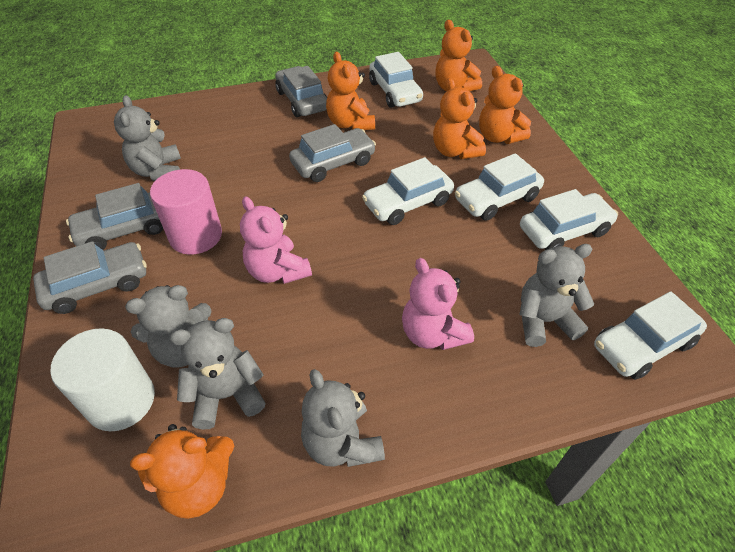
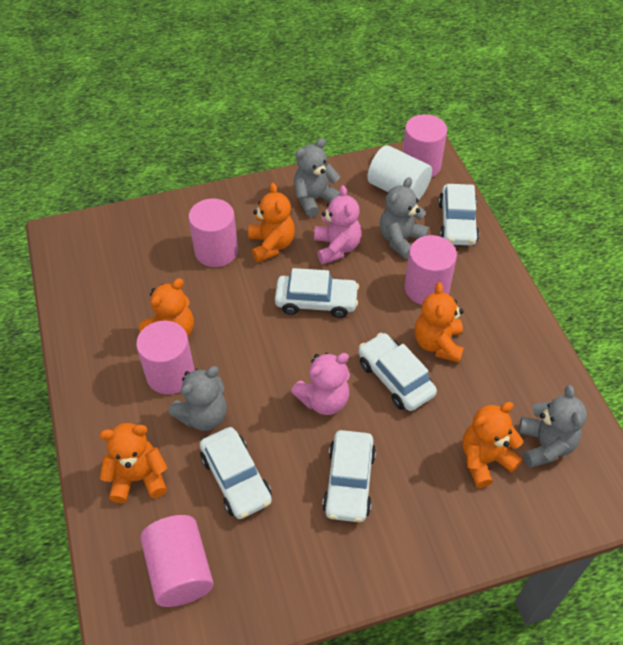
grey car: [33,241,147,314] [66,183,163,250] [275,66,327,117] [289,124,376,182] = 4 -> none = 0
grey teddy bear: [114,95,181,181] [125,285,212,368] [170,318,266,429] [301,369,385,467] [519,244,594,347] = 5 -> [169,366,227,431] [294,138,340,217] [380,177,429,259] [519,385,587,468] = 4
pink cylinder: [150,169,222,255] = 1 -> [136,321,195,394] [140,515,214,607] [189,198,238,267] [402,114,447,178] [404,235,457,305] = 5

